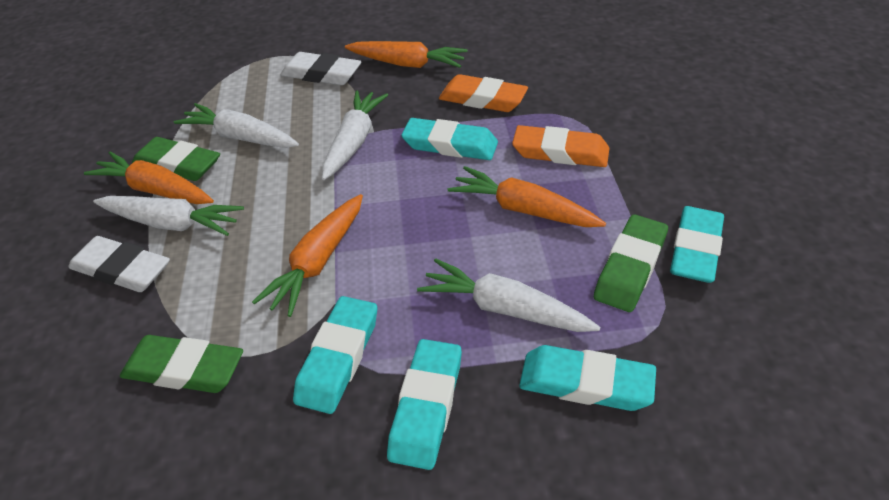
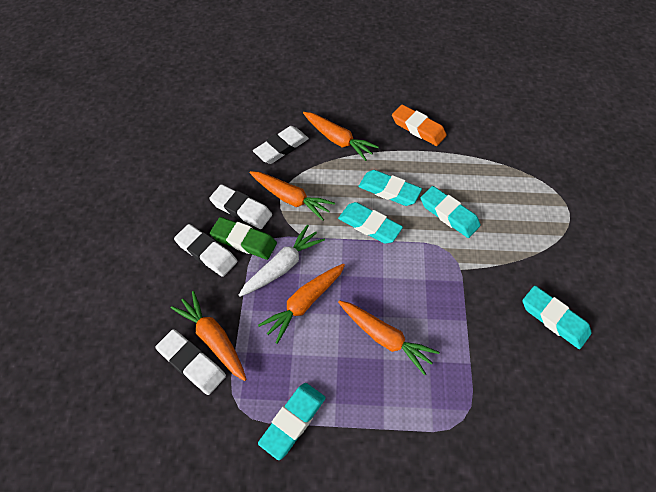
green eraser: [120,335,243,393] [132,137,220,181] [594,214,668,312] = 3 -> [210,217,277,260] = 1
orange carrot: [84,152,214,204] [252,194,363,317] [345,41,467,68] [448,166,606,227] = 4 -> [171,291,247,381] [250,171,335,221] [258,264,345,344] [303,112,379,161] [338,300,439,376] = 5
orange eraser: [439,74,528,112] [512,125,609,167] = 2 -> [392,105,447,146] = 1
white carrot: [93,196,244,236] [174,103,299,148] [322,90,388,180] [417,258,600,332] = 4 -> [239,225,325,297] = 1
white eraser: [68,236,170,292] [280,52,362,85] = 2 -> [155,329,226,395] [174,224,237,277] [209,184,272,229] [253,126,309,164] = 4

